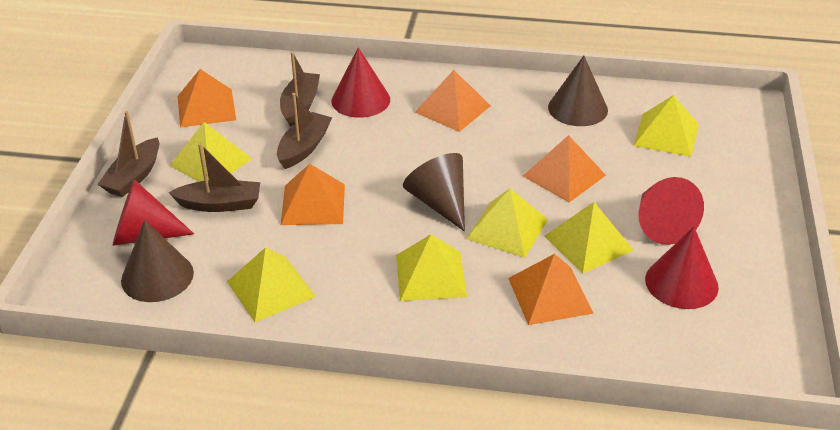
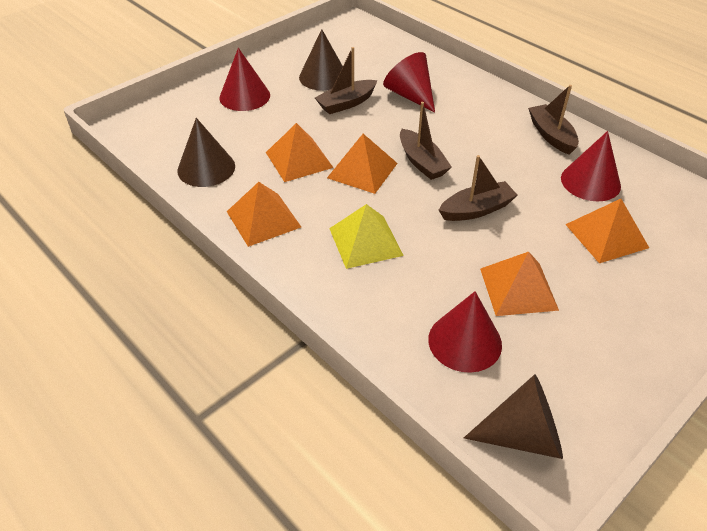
yellow pyramid: [169,122,252,182] [227,247,316,322] [396,234,467,301] [466,188,548,258] [544,202,634,273] [633,95,699,157] = 6 -> [329,204,404,269] = 1

